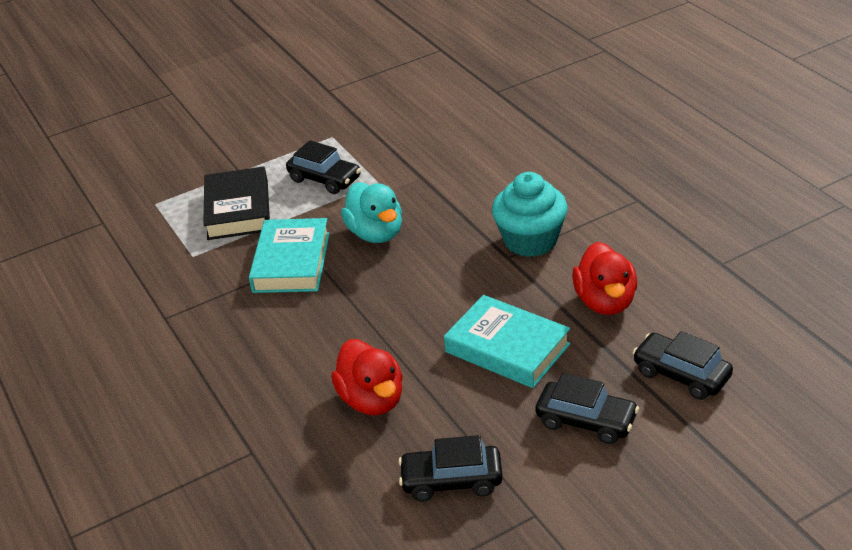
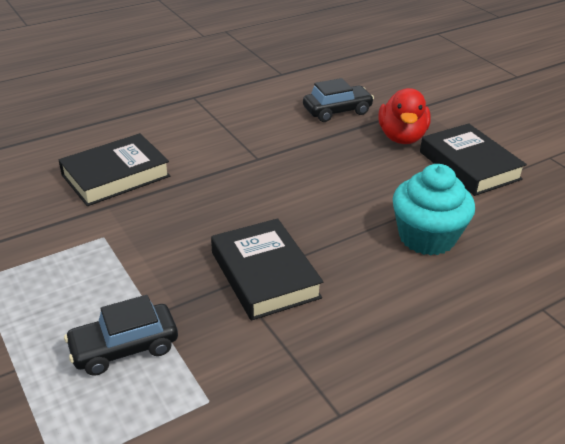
black book: [203,166,270,240] = 1 -> [58,133,170,206] [211,218,323,321] [420,123,527,196] = 3
black car: [286,140,361,194] [398,435,503,502] [535,373,639,444] [633,331,733,400] = 4 -> [64,295,178,376] [303,78,374,122] = 2
red duck: [331,339,403,415] [572,242,637,315] = 2 -> [378,88,431,144] = 1
turquoise book: [249,218,330,293] [444,295,571,388] = 2 -> none = 0
turquoise duck: [341,182,402,243] = 1 -> none = 0

